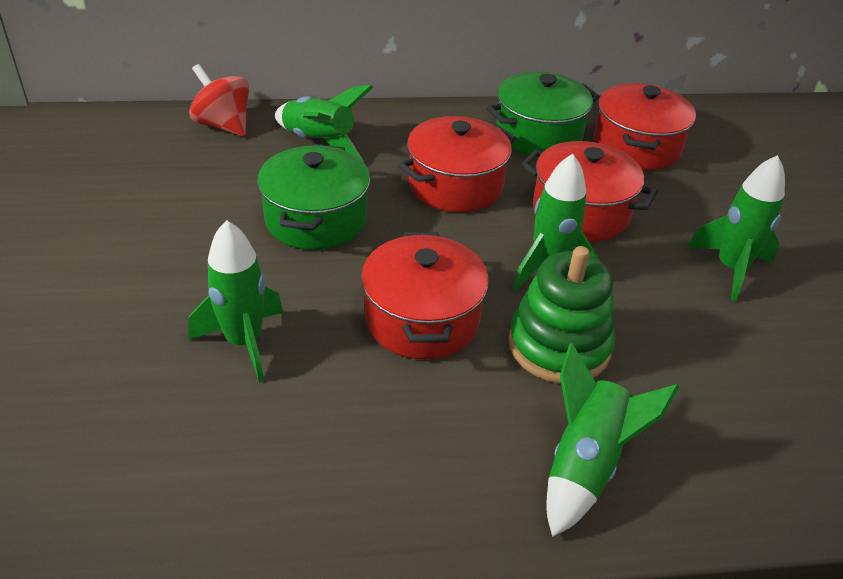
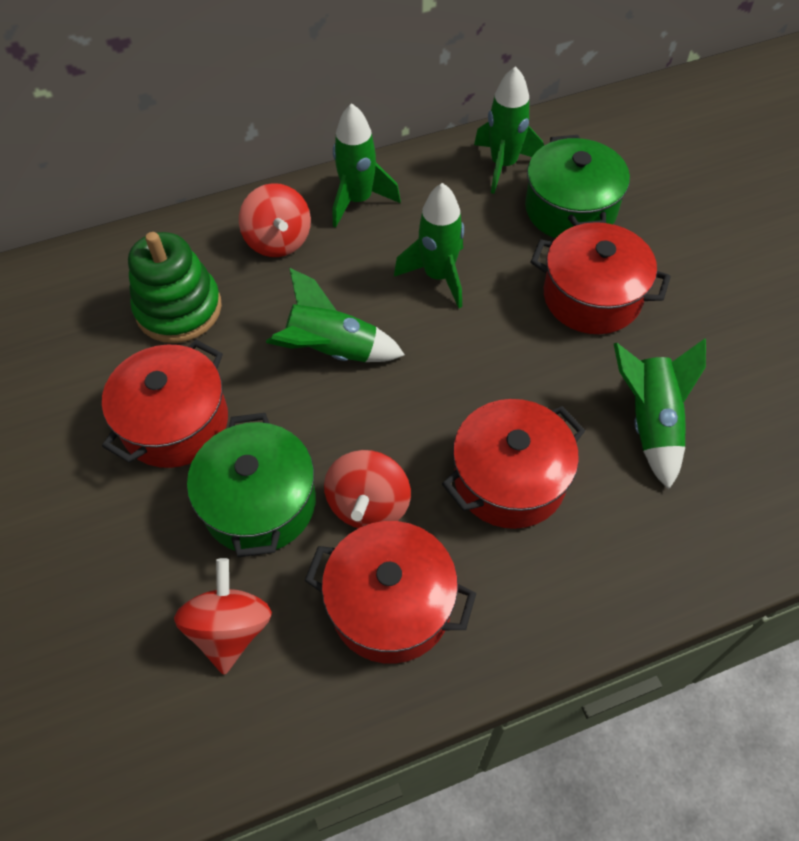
red spinning top: [189,64,249,136] = 1 -> [174,558,272,675] [239,183,311,257] [324,450,411,528] = 3

